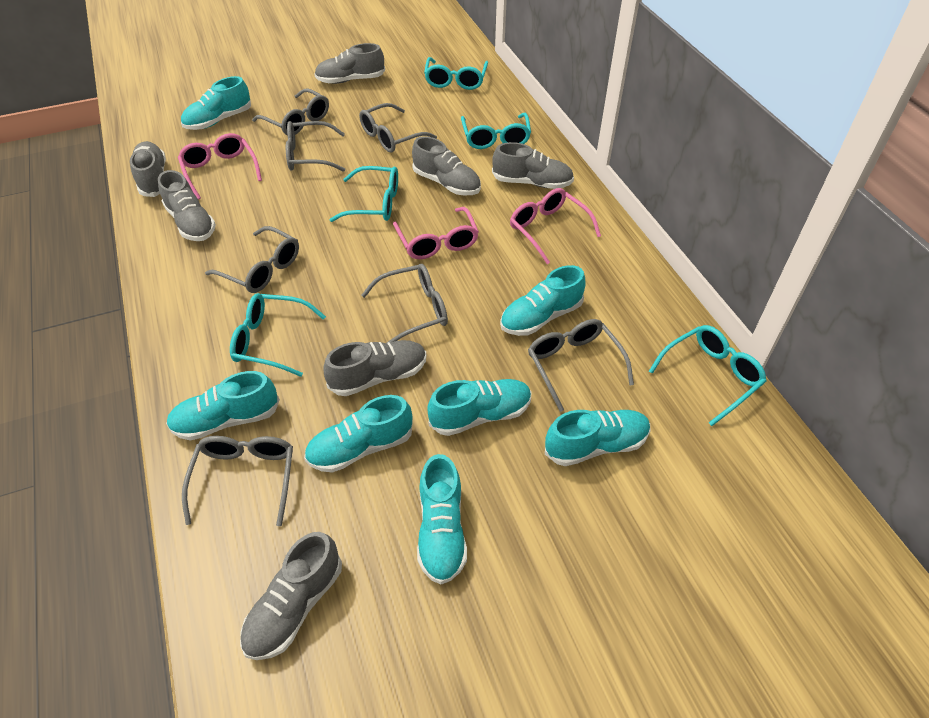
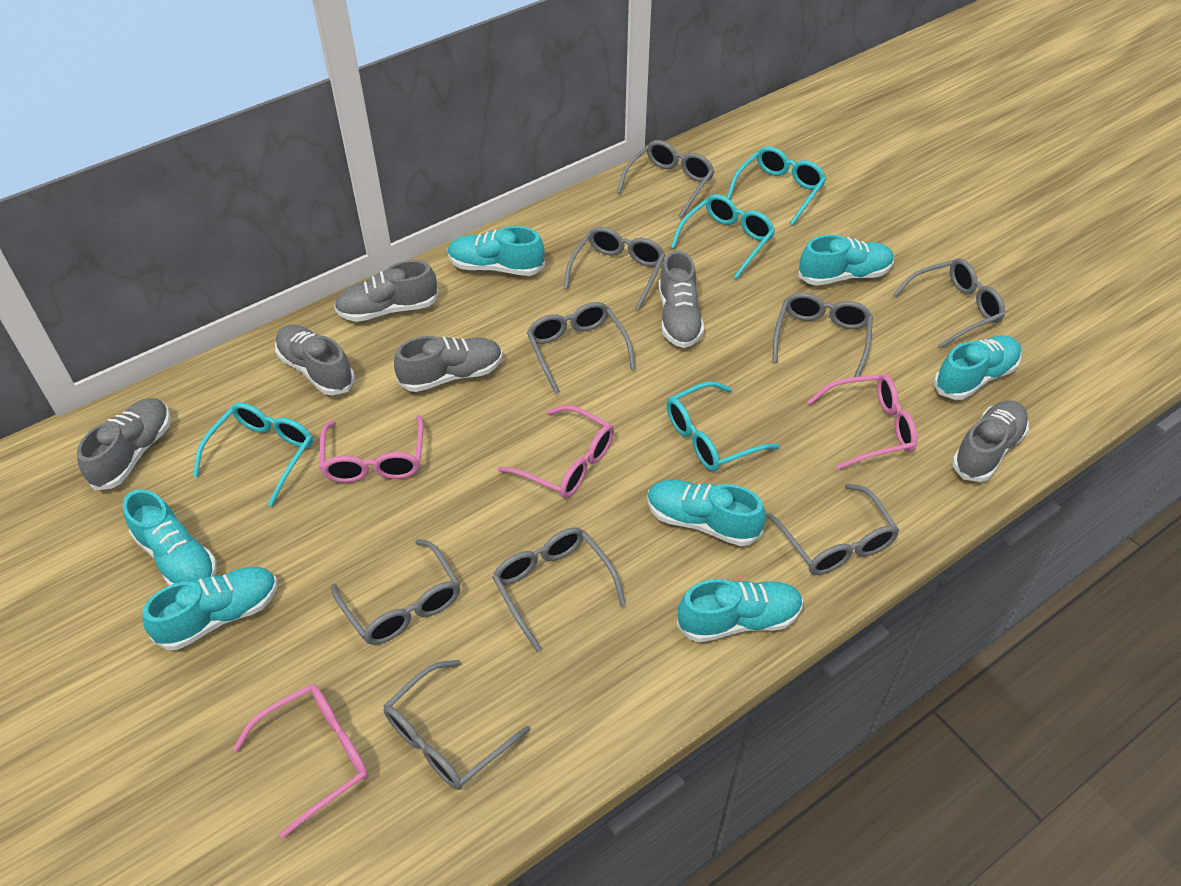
grey glasses: [182,436,293,526] [205,226,299,293] [252,88,329,135] [286,121,345,172] [359,103,437,153] [361,264,448,343] [528,319,634,412] = 7 -> [331,539,460,645] [384,660,530,790] [492,527,626,652] [527,302,635,394] [564,227,665,311] [617,140,714,218] [767,483,899,575] [772,293,873,377] [893,258,1005,348] = 9
grey shoe: [130,141,166,197] [158,170,216,241] [240,532,342,660] [314,43,385,84] [323,340,426,396] [412,136,481,196] [492,142,574,189] = 7 -> [77,398,171,490] [275,325,355,395] [334,260,439,322] [394,336,503,392] [658,251,704,348] [952,400,1029,482] = 6
pink glasses: [178,133,262,200] [393,207,479,259] [510,188,601,264] = 3 -> [233,684,369,839] [320,415,424,483] [498,405,614,498] [807,374,917,470] = 4
turquoise glasses: [230,293,326,377] [330,166,398,222] [424,57,488,90] [461,113,531,149] [649,325,767,426] = 5 -> [193,403,313,506] [666,381,780,471] [671,194,775,279] [727,146,826,226] = 4

